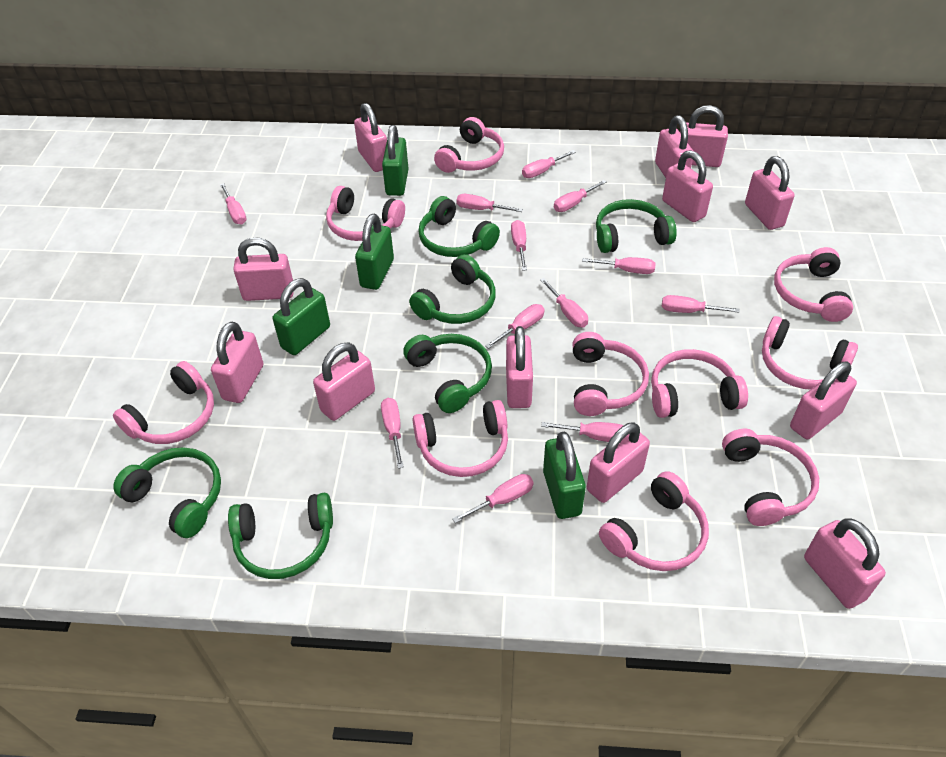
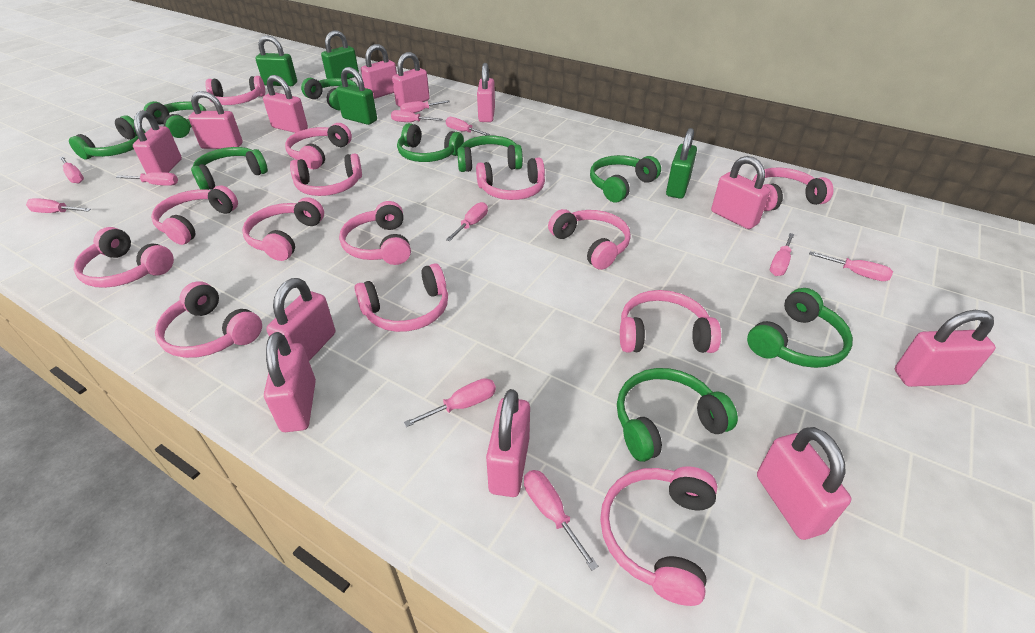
green headphones: [113,447,221,538] [228,493,333,579] [403,334,492,413] [409,254,496,324] [418,196,500,257] [596,199,677,253] = 6 -> [69,115,146,159] [144,101,206,138] [191,147,268,190] [301,78,358,110] [397,123,464,162] [457,135,523,172] [590,155,661,202] [617,368,738,462] [747,288,853,368] = 9
pink headphones: [113,361,214,444] [326,186,405,241] [413,400,508,477] [434,117,504,173] [572,332,649,416] [599,471,709,571] [651,349,748,418] [722,429,819,526] [762,316,858,389] [774,247,853,322] = 10 -> [73,227,174,288] [151,185,238,245] [155,281,262,358] [205,76,265,105] [242,197,324,261] [285,123,352,169] [290,154,362,196] [339,201,411,265] [354,263,448,332] [476,158,545,200] [548,209,631,270] [600,466,718,606] [620,290,721,353] [753,167,833,211] = 14
pink screwdriver: [220,183,247,224] [381,398,404,469] [452,474,534,523] [457,194,523,212] [485,304,545,349] [511,220,527,271] [522,150,576,178] [540,278,588,327] [541,422,624,442] [554,180,606,212] [582,257,656,274] [662,295,740,313] = 12 -> [26,198,91,213] [60,157,84,183] [115,172,178,186] [391,110,442,122] [400,100,450,113] [404,378,496,427] [446,117,490,135] [446,202,488,241] [524,470,598,571] [770,233,795,276] [809,252,893,281] = 11

